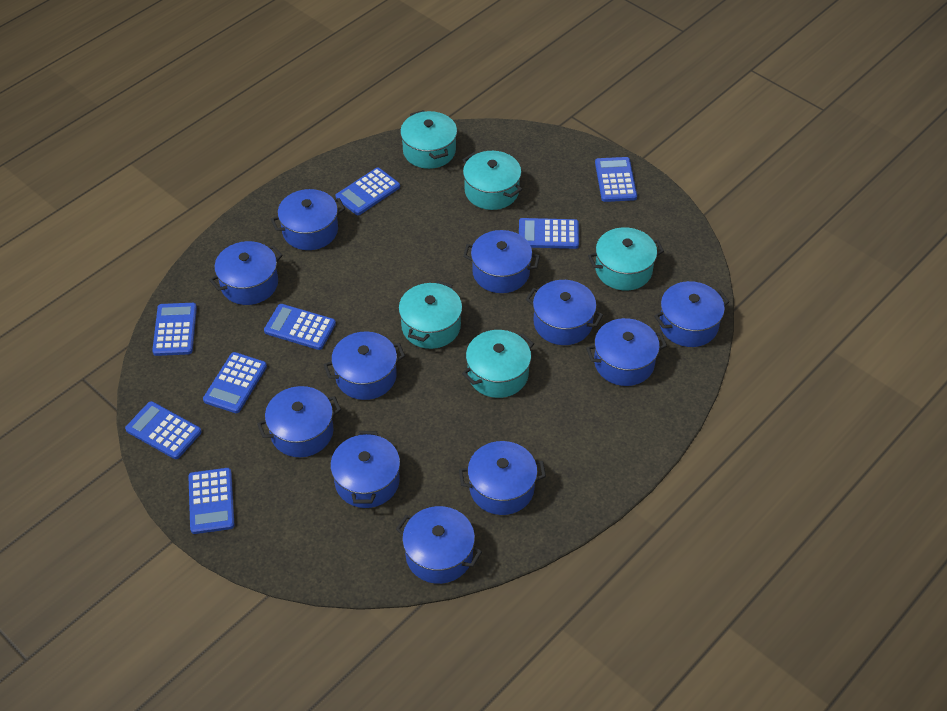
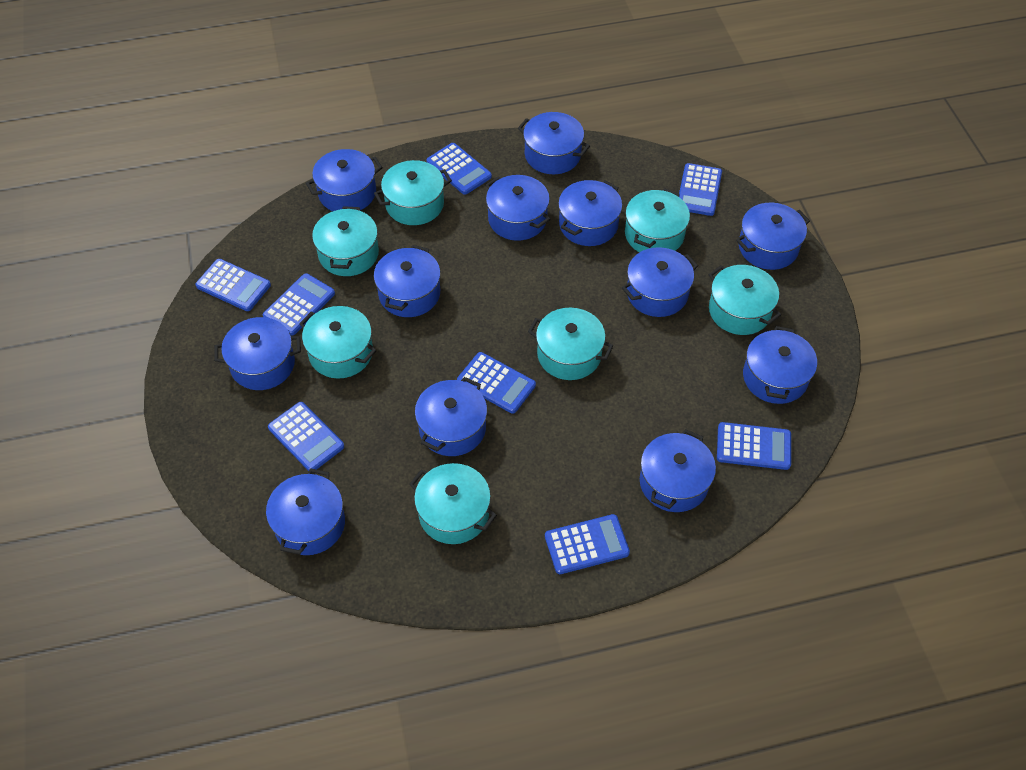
blue pot: [209,241,283,305] [257,386,341,457] [271,189,345,250] [324,332,405,400] [330,431,400,508] [396,506,482,584] [459,441,546,515] [463,230,540,293] [526,280,603,345] [586,318,667,386] [654,281,729,347] = 11 -> [214,317,301,390] [266,468,345,555] [306,149,383,211] [374,245,441,317] [415,377,487,456] [486,175,551,241] [518,112,590,174] [558,180,622,246] [622,247,698,317] [640,429,716,512] [736,203,810,270] [743,326,817,404] = 12
turquoise pot: [399,280,462,349] [400,110,457,169] [462,330,534,398] [463,151,522,210] [588,227,664,291] = 5 -> [299,306,377,379] [312,206,379,276] [374,160,452,225] [410,463,497,544] [528,308,613,380] [625,188,690,252] [709,265,781,335] = 7

